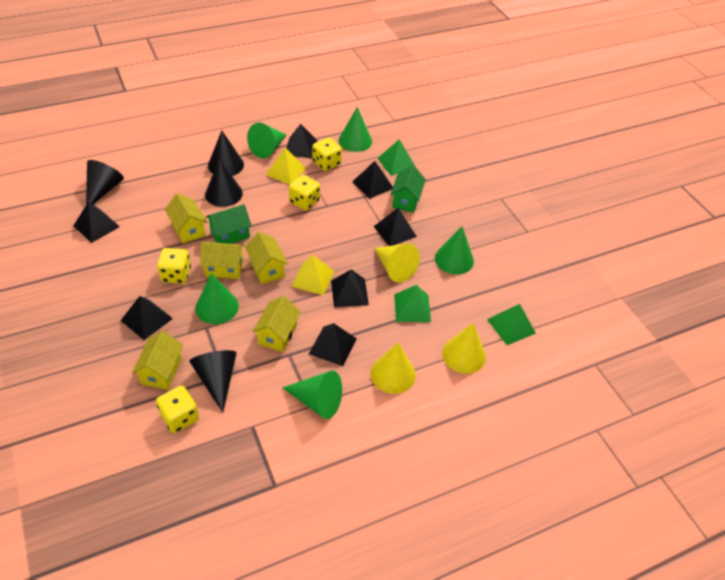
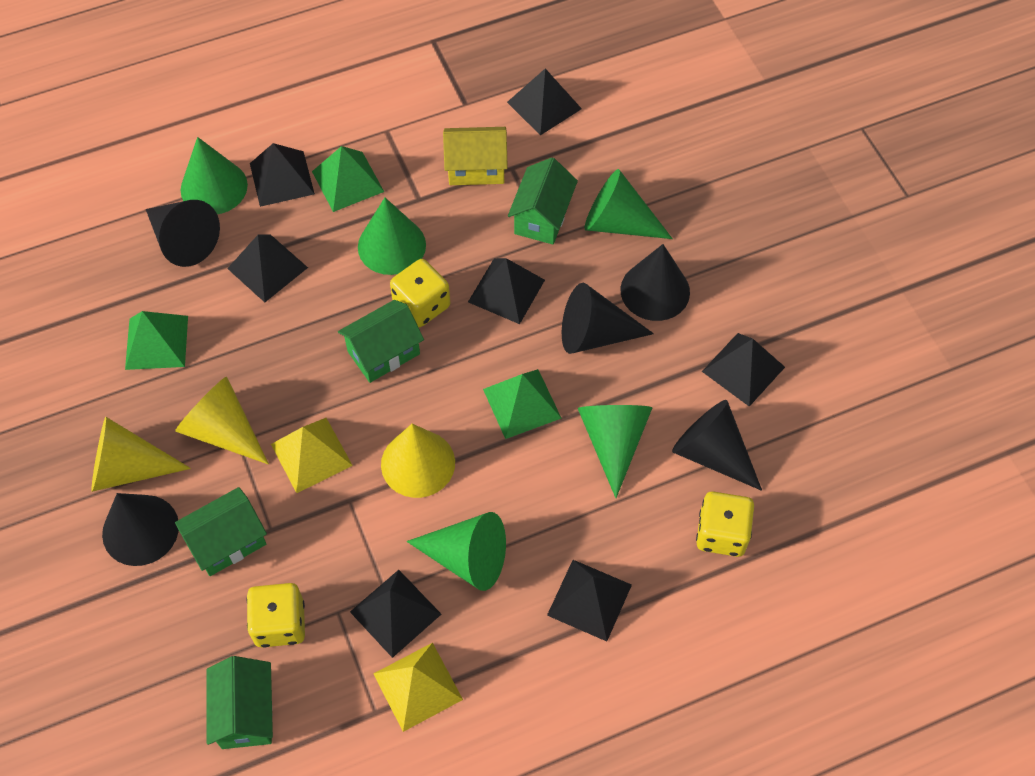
black cone: [86,160,124,205] [189,350,237,413] [205,159,243,207] [208,130,244,176] = 4 -> [102,493,179,566] [146,200,220,267] [562,283,654,354] [620,244,690,321] [672,400,762,491] = 5
green house: [206,204,252,244] [390,165,426,213] = 2 -> [175,487,267,576] [206,656,273,749] [338,300,424,383] [508,157,578,244] = 4
yellow dice: [156,385,199,433] [157,248,191,284] [289,175,320,211] [312,138,342,171] = 4 -> [247,583,305,647] [390,259,450,327] [696,491,754,557] = 3
yellow house: [132,331,183,390] [165,193,207,244] [200,242,244,279] [245,232,288,284] [252,296,301,352] = 5 -> [443,127,508,185] = 1

